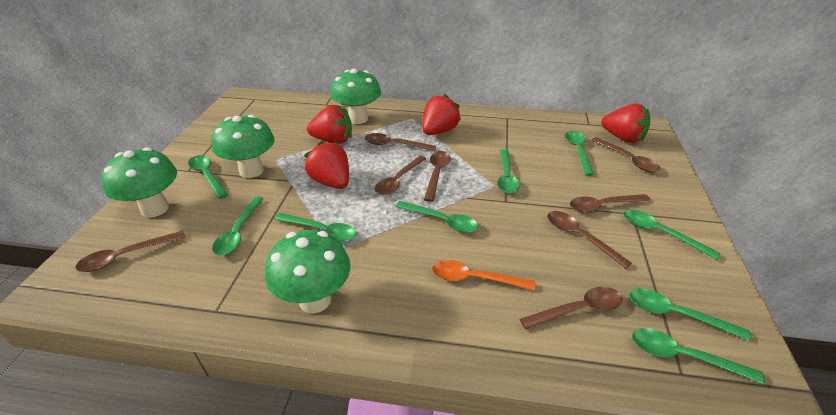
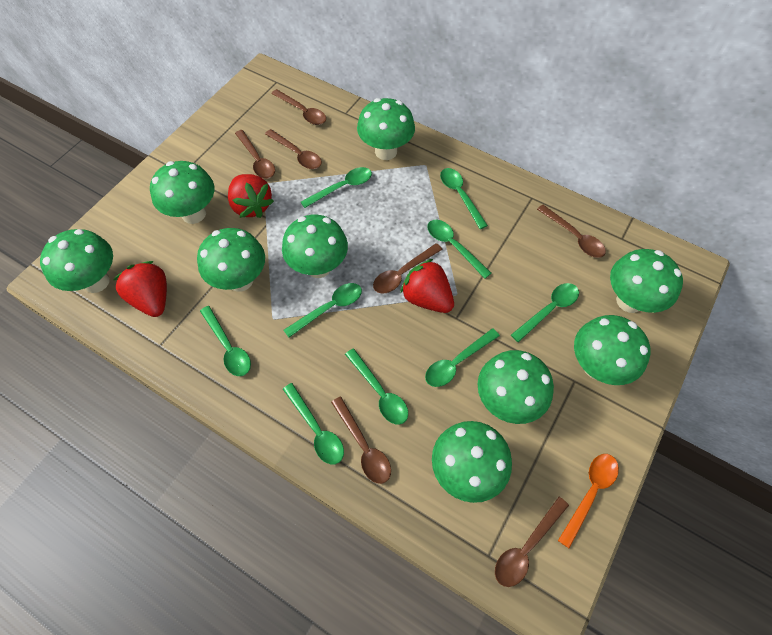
brown spoon: [75,231,185,272] [365,133,436,151] [375,156,427,195] [424,151,451,202] [520,287,622,329] [548,211,632,269] [570,194,650,213] [591,137,660,172] = 8 -> [235,130,275,179] [265,129,322,169] [271,89,326,125] [331,397,391,484] [373,243,443,293] [495,497,569,587] [537,205,606,258] = 7
green mushroom: [101,147,177,218] [211,115,275,178] [265,230,351,313] [330,69,381,124] = 4 -> [40,229,113,293] [150,161,214,224] [197,228,265,292] [282,215,348,278] [357,98,415,160] [432,421,512,503] [477,350,554,424] [574,315,651,385] [610,249,683,313] = 9
red strawberry: [304,141,349,189] [307,105,352,144] [422,94,461,135] [601,104,650,143] = 4 -> [113,261,167,317] [228,174,274,218] [400,259,454,313] = 3

